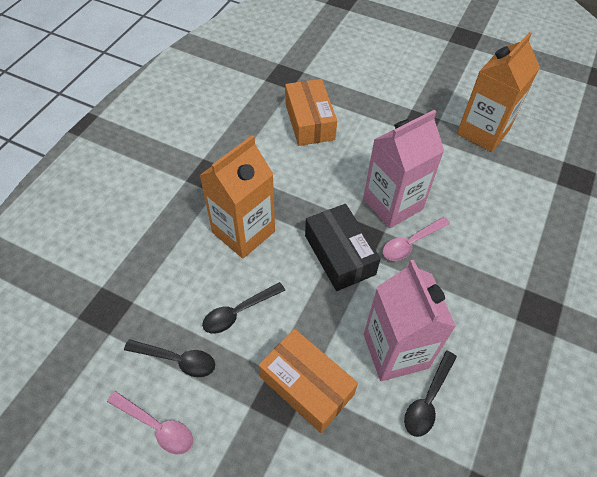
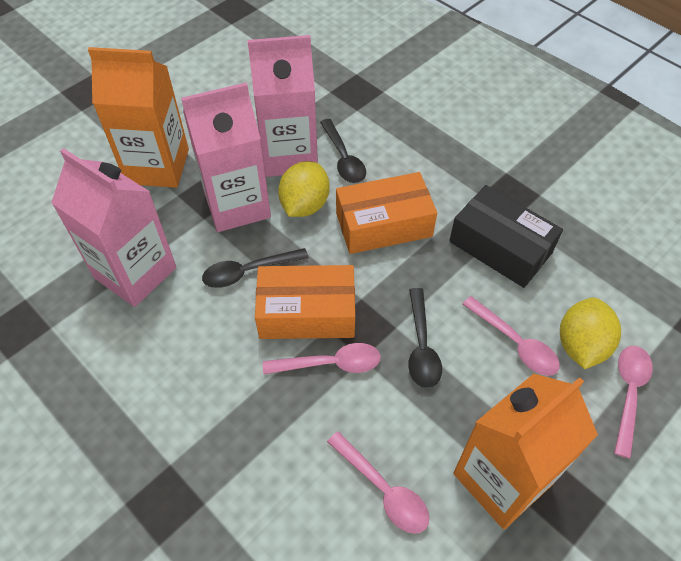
pink carton: [363,110,444,228] [364,260,456,381] = 2 -> [51,148,176,307] [181,82,271,232] [247,35,318,177] = 3
pink spoon: [107,391,193,455] [383,217,450,261] = 2 -> [263,343,381,375] [327,431,430,534] [462,296,560,376] [614,346,653,459] = 4
yellow lemon: none = 0 -> [278,161,330,217] [560,298,621,369] = 2

